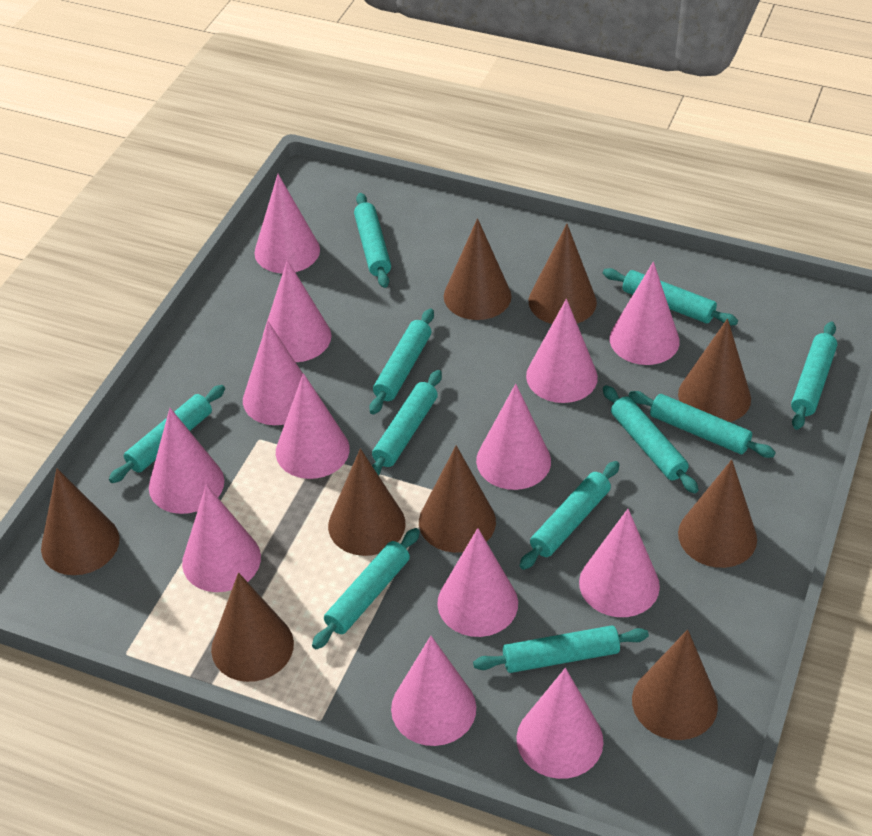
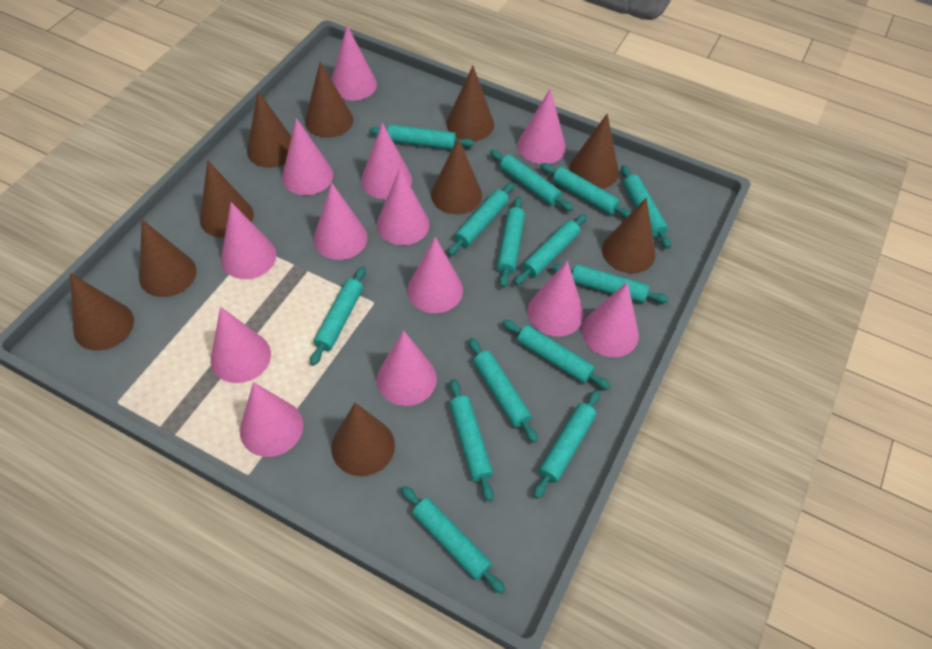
brown cone: [41,468,120,575] [211,572,294,682] [328,448,405,556] [419,445,496,553] [444,218,511,320] [529,224,597,324] [632,629,718,740] [678,319,751,422] [678,460,757,568] = 9 -> [70,273,134,351] [139,220,196,297] [200,160,254,238] [247,91,292,168] [305,61,353,138] [331,403,395,476] [431,138,482,214] [446,66,494,141] [569,113,619,189] [602,197,656,274] = 10
turquoise rolling pin: [109,385,225,483] [312,528,420,649] [354,193,391,288] [369,309,434,414] [372,370,442,476] [473,625,649,673] [520,461,620,570] [603,268,738,326] [603,385,698,493] [629,391,776,458] [791,322,837,430] = 11 -> [310,266,366,366] [369,124,474,149] [401,486,505,594] [448,182,514,256] [450,379,494,502] [469,338,538,443] [490,150,573,211] [497,196,525,288] [502,320,611,390] [514,214,587,285] [534,390,600,499] [540,163,632,218] [552,264,669,303] [621,165,671,249] = 14

